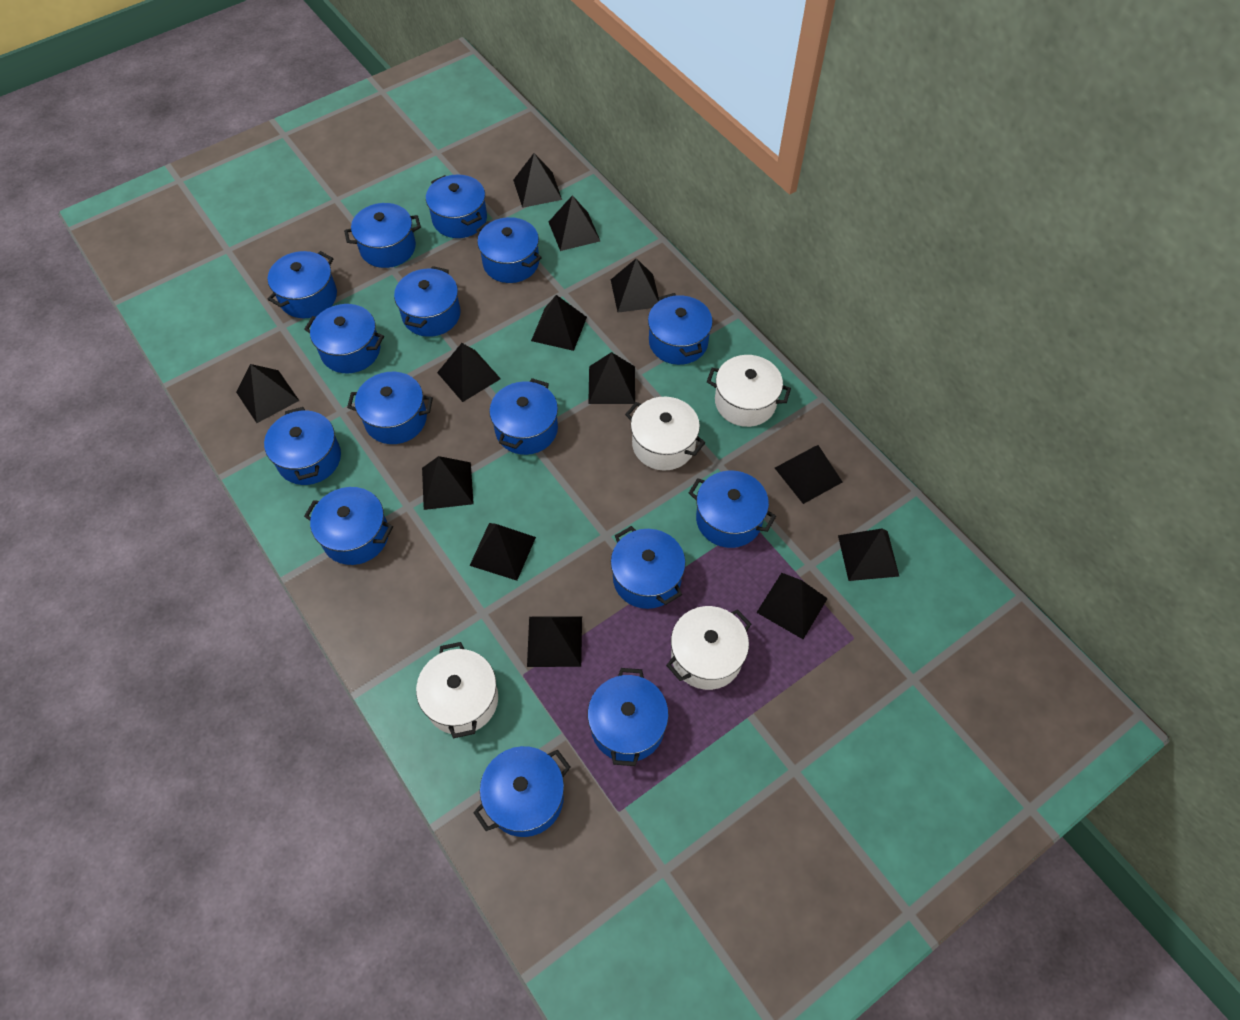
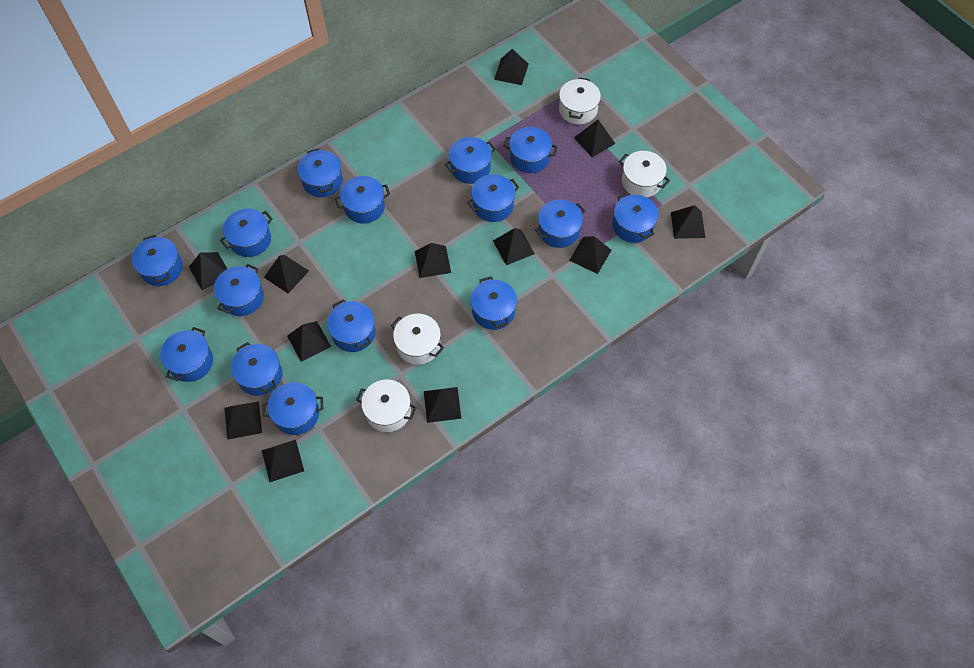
black pyramid: [236,364,299,423] [422,456,474,510] [437,343,501,402] [469,523,536,581] [513,153,562,208] [527,616,582,667] [531,295,587,351] [549,195,600,251] [588,352,635,404] [611,258,659,313] [756,573,828,639] [775,445,842,504] [838,529,899,581] = 13 -> [189,252,227,290] [224,401,262,440] [262,440,304,482] [264,255,309,293] [287,321,331,362] [415,243,451,278] [424,387,462,423] [493,228,535,265] [494,49,529,85] [569,236,611,274] [574,120,615,157] [671,205,706,239] = 12

